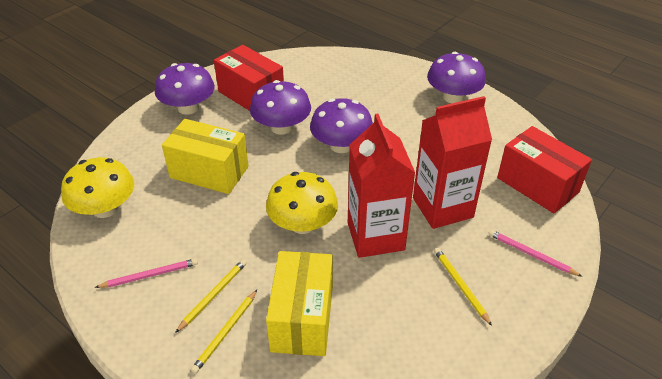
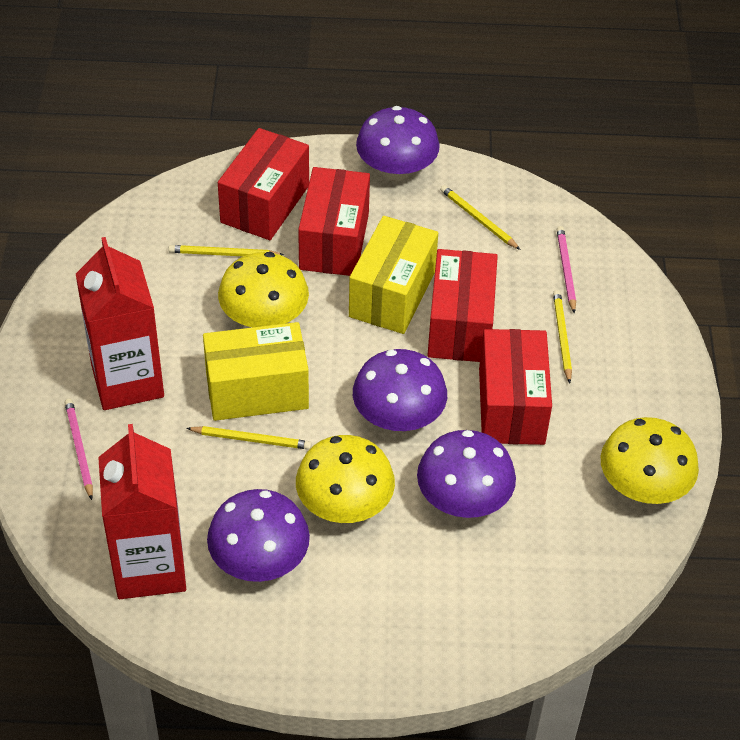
red box: [214,45,284,111] [497,126,592,214] = 2 -> [218,128,309,240] [298,167,370,276] [427,249,498,362] [479,329,552,445] = 4
yellow mushroom: [61,157,134,218] [266,172,338,234] = 2 -> [218,252,309,327] [296,435,395,523] [601,417,699,504] = 3
yellow pencil: [175,259,247,333] [191,290,257,374] [434,248,492,326] = 3 -> [168,245,284,256] [186,426,312,450] [440,185,521,250] [553,290,572,383] = 4

